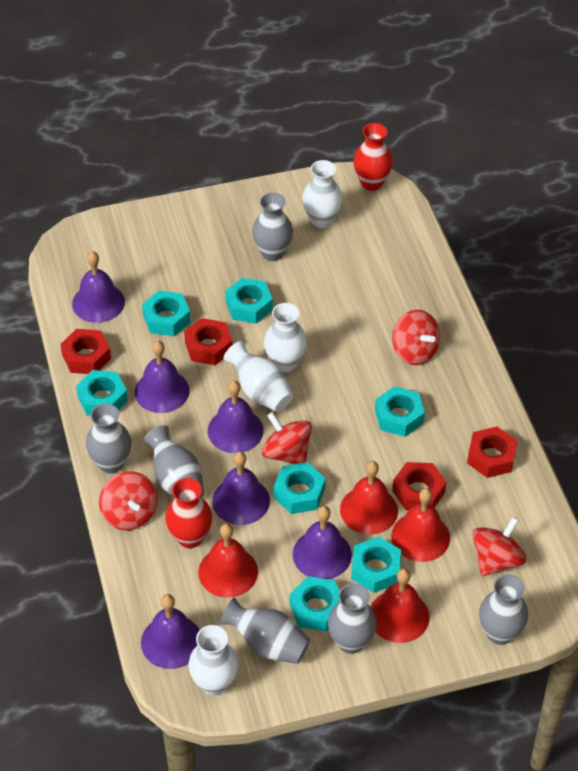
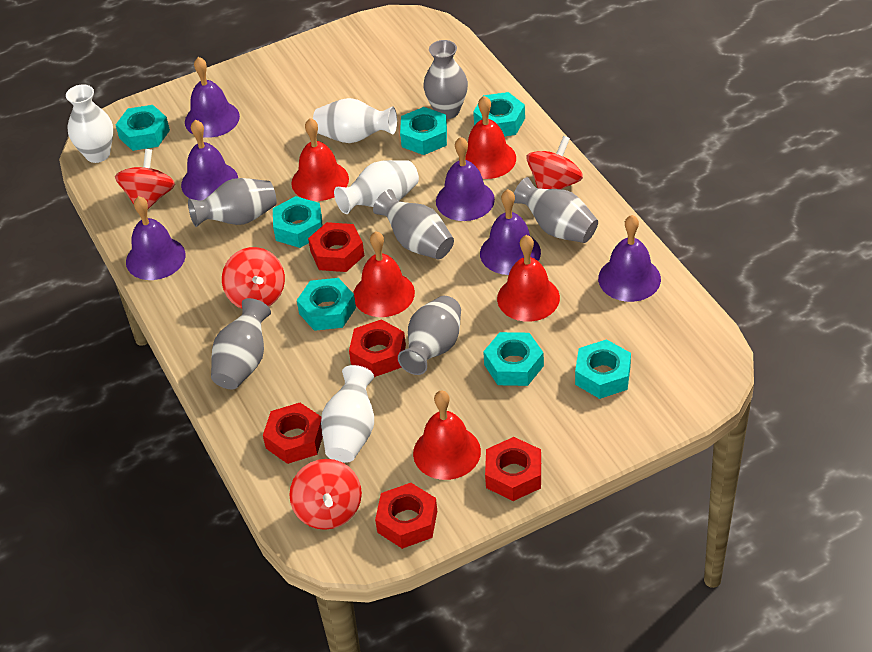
red bell: [198,523,258,598] [340,461,398,535] [370,568,429,643] [391,488,450,562] = 4 -> [291,118,349,201] [353,231,415,317] [413,391,481,480] [465,96,516,179] [497,235,560,322] = 5
red nut: [60,329,111,374] [184,318,232,365] [392,462,446,510] [467,427,517,478] = 4 -> [263,403,323,464] [308,222,365,272] [349,319,406,377] [375,483,437,549] [485,437,541,501] = 5
red vase: [165,478,212,548] [353,123,393,191] = 2 -> none = 0

